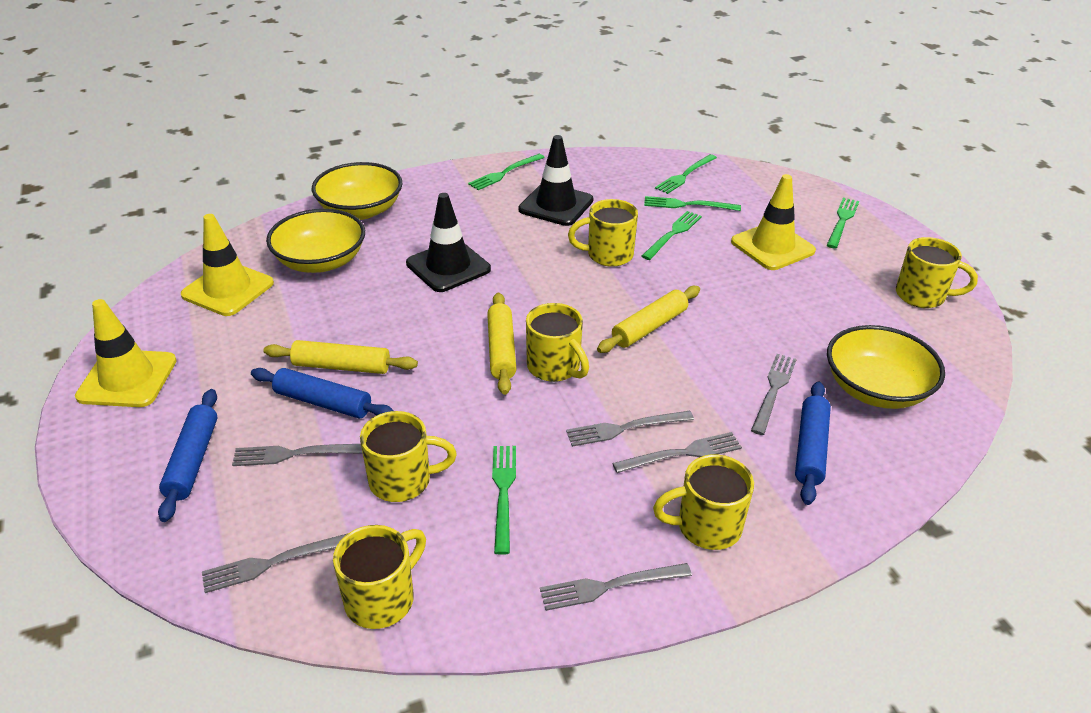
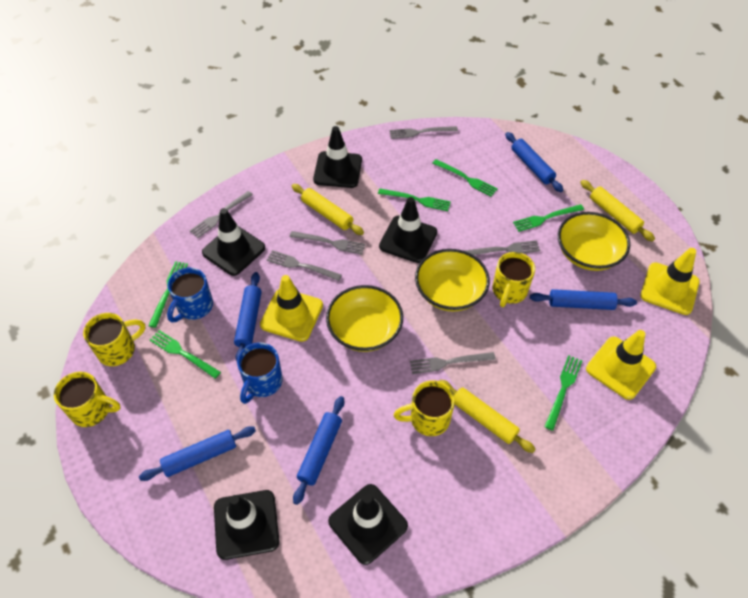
black traffic cone: [406,193,491,292] [518,135,593,226] = 2 -> [202,208,265,276] [214,490,279,560] [313,126,362,188] [328,484,408,565] [379,197,437,263] = 5
blue mug: none = 0 -> [167,268,213,322] [237,342,283,404] = 2
blue rolling pin: [158,389,217,522] [251,368,394,419] [795,382,831,505] = 3 -> [139,426,256,481] [234,272,262,361] [293,396,344,505] [505,132,563,192] [530,289,637,310] = 5
yellow mug: [333,525,426,629] [360,411,457,502] [526,303,589,382] [568,199,638,267] [653,454,754,550] [896,237,978,308] = 6 -> [54,372,121,427] [83,313,145,366] [394,380,455,436] [493,252,535,307] = 4

